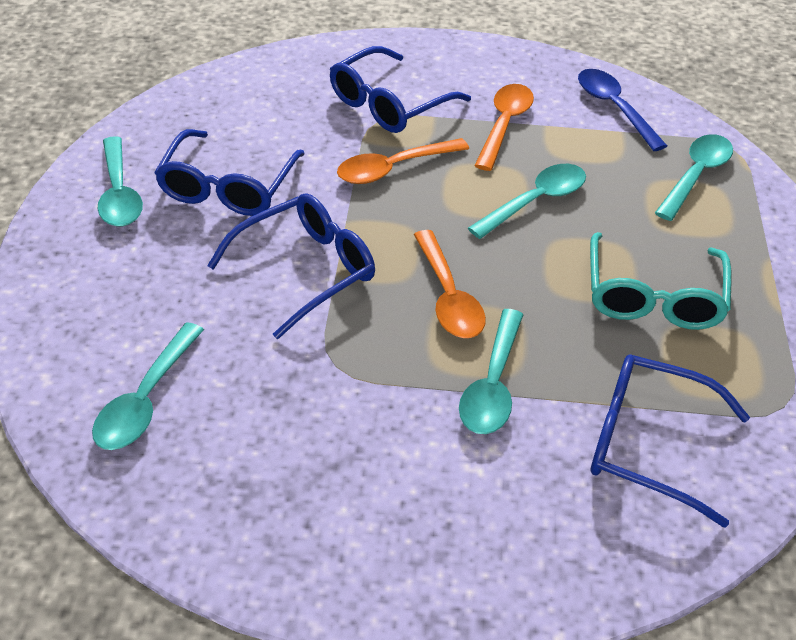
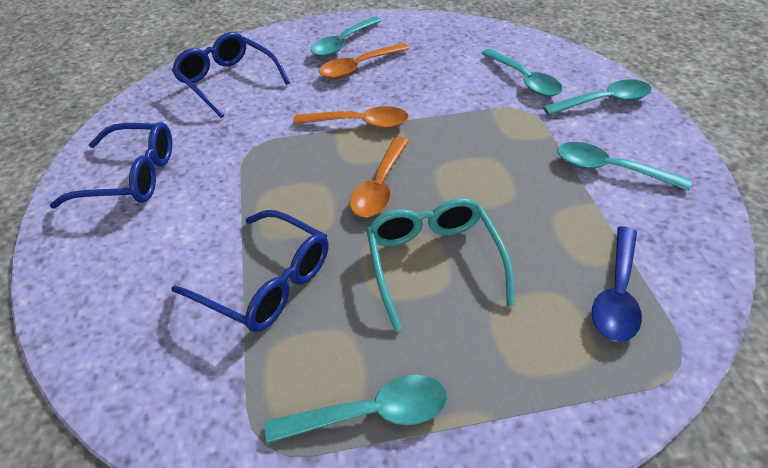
blue glasses: [154,129,305,216] [207,193,375,339] [330,46,471,133] [590,355,750,528] = 4 -> [50,122,172,209] [171,210,328,332] [172,32,290,118] = 3

